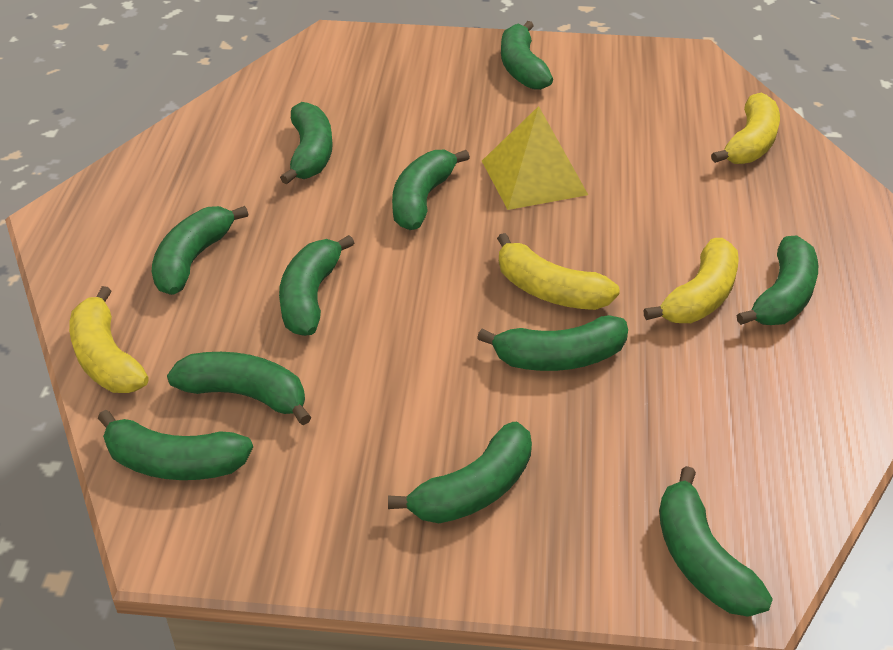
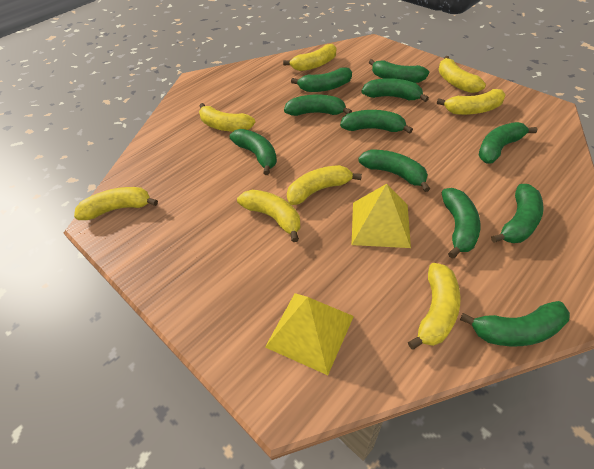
yellow banana: [69,286,149,393] [497,233,620,310] [643,238,739,323] [711,93,780,164] = 4 -> [74,187,158,220] [199,103,255,132] [237,190,300,242] [283,44,336,71] [287,165,362,205] [408,263,460,350] [437,89,506,115] [438,56,486,93] = 8
yellow pyramid: [482,106,588,210] = 1 -> [265,293,354,375] [352,184,411,248] = 2

